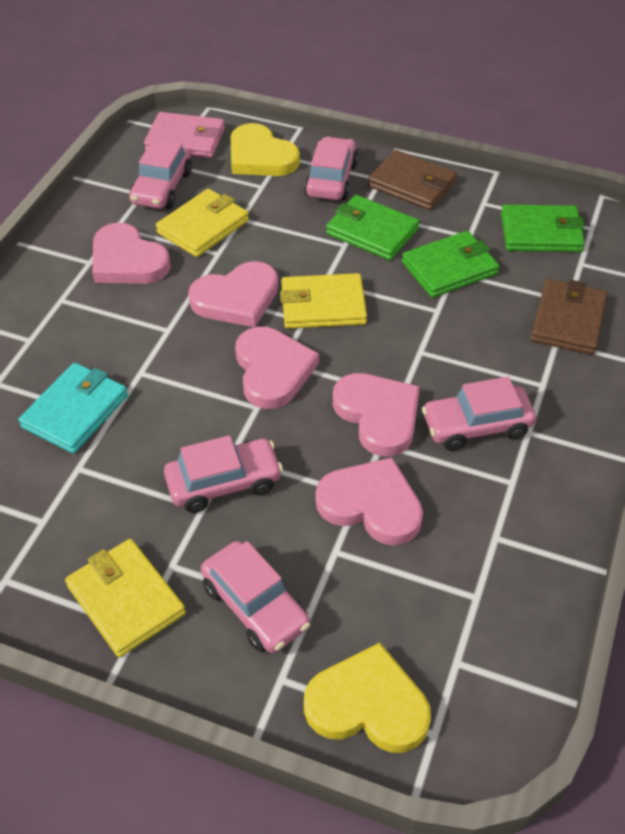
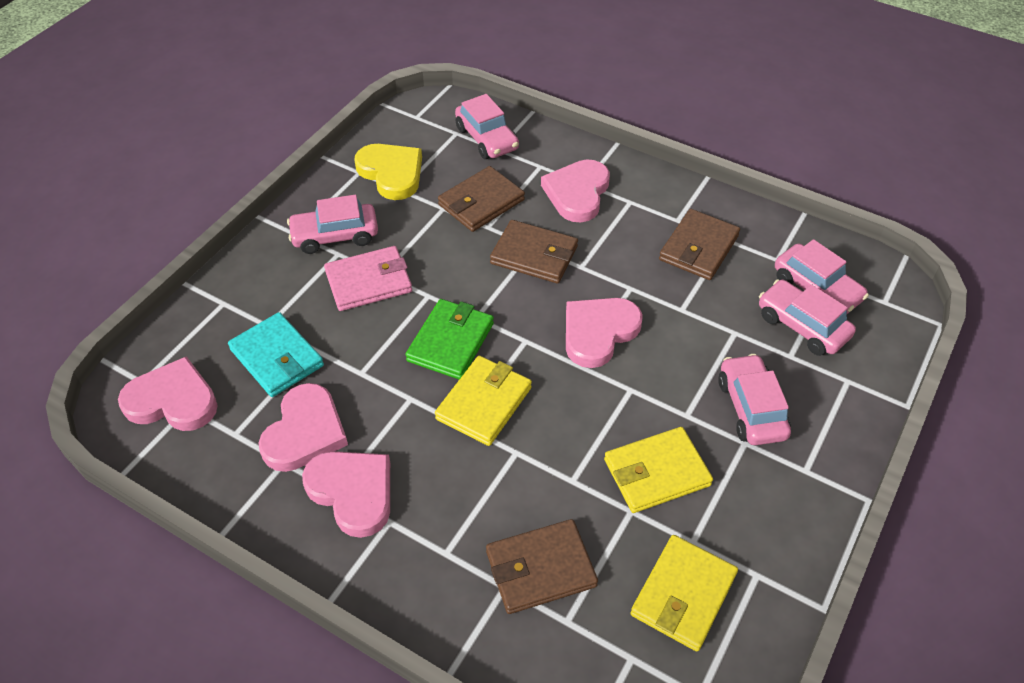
brown wallet: [368,150,457,210] [531,279,607,355] = 2 -> [438,166,525,232] [486,519,598,614] [490,220,578,283] [659,209,740,280] = 4
green wallet: [326,195,419,260] [402,231,499,298] [501,205,585,252] = 3 -> [405,299,494,379] = 1
yellow heart: [231,123,300,176] [304,643,431,753] = 2 -> [355,144,422,200] = 1

